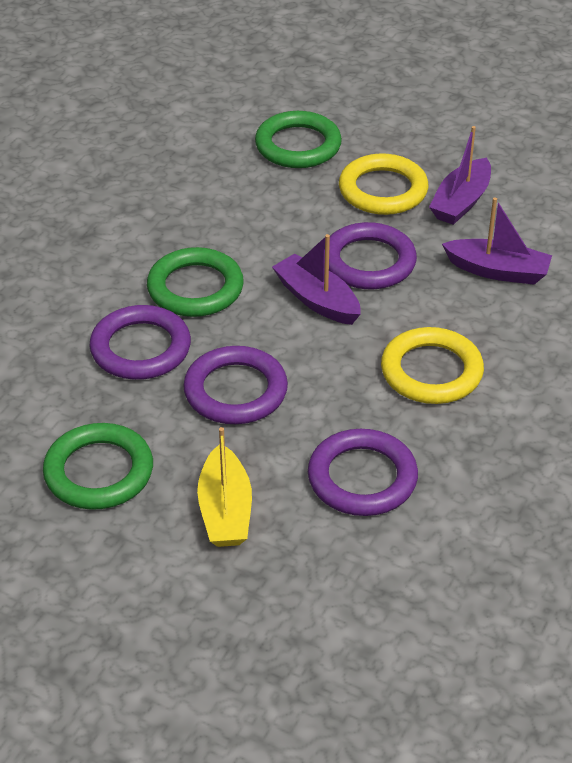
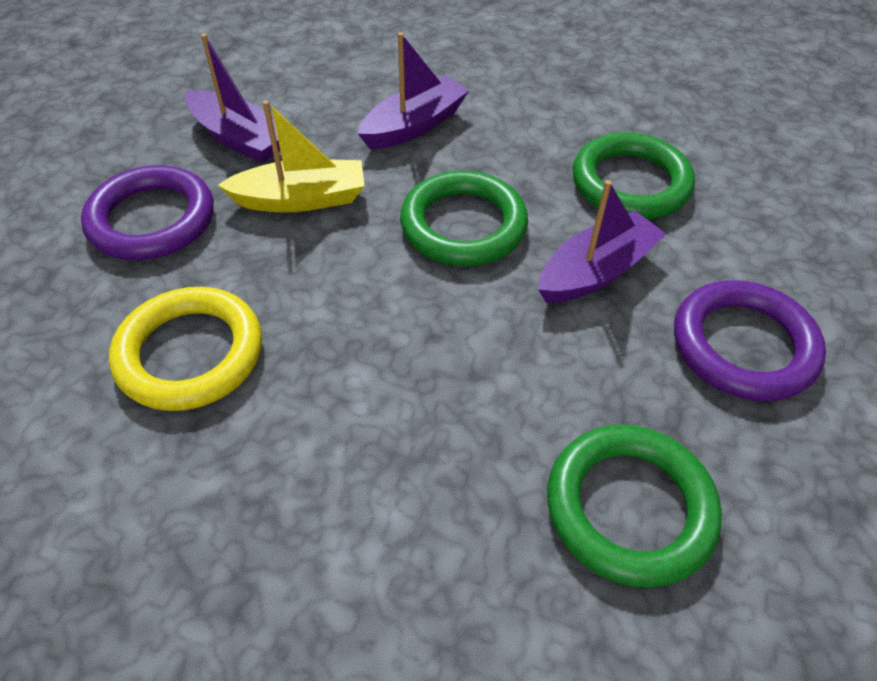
purple ring: [89,305,191,380] [183,346,288,424] [308,429,418,516] [329,222,417,289] = 4 -> [81,165,214,260] [674,280,826,401] = 2
yellow ring: [339,153,428,215] [381,327,484,404] = 2 -> [109,287,262,411] = 1

